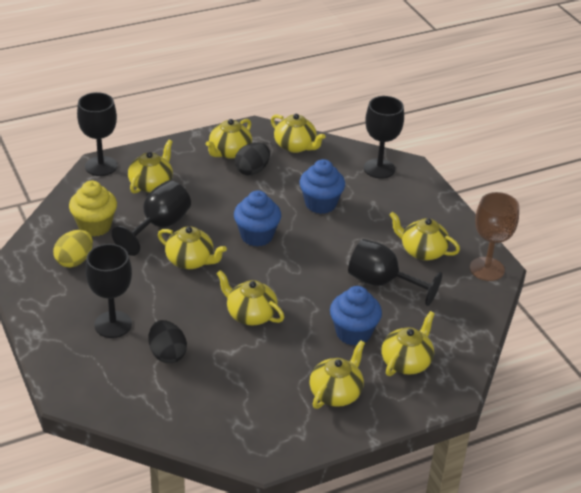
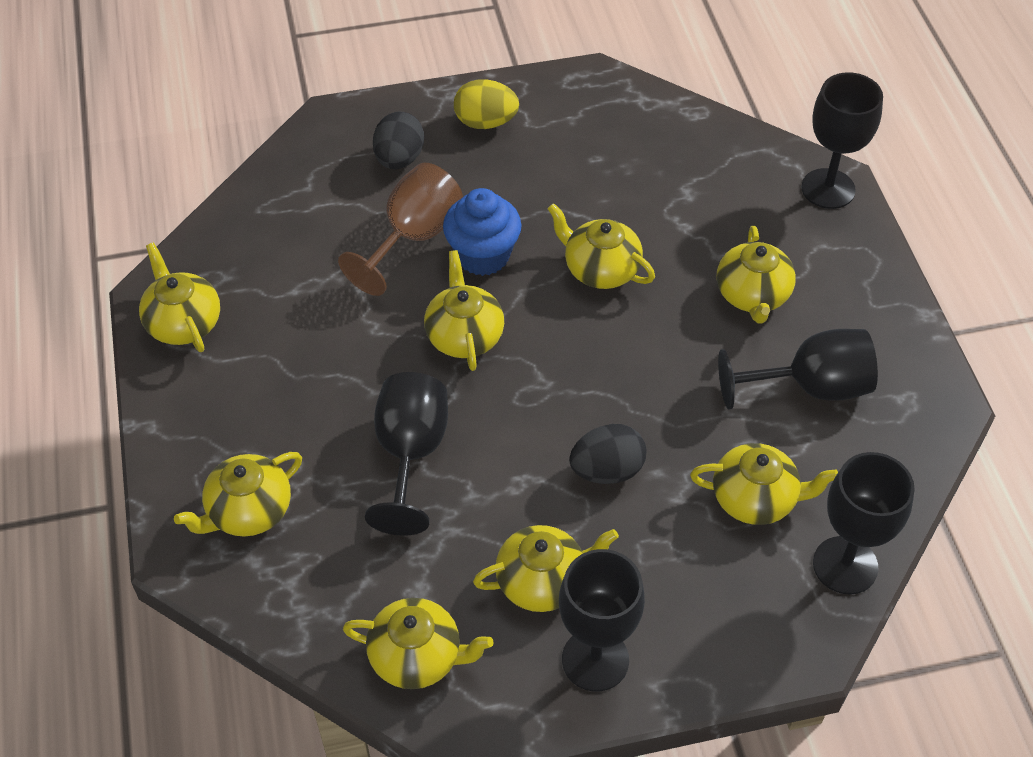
blue cupcake: [234,190,281,247] [299,159,345,214] [330,286,382,346] = 3 -> [443,188,521,276] = 1
yellow cupcake: [69,181,117,237] = 1 -> none = 0

